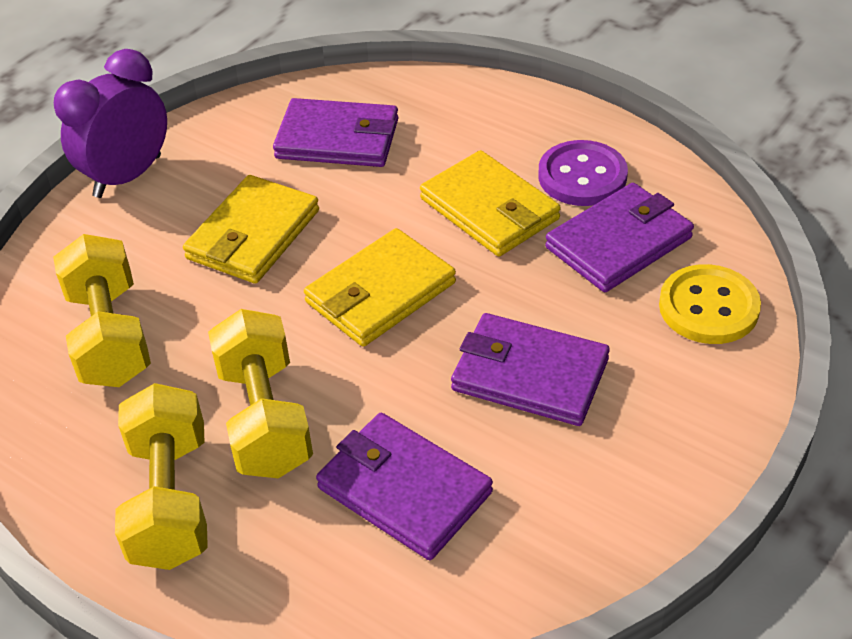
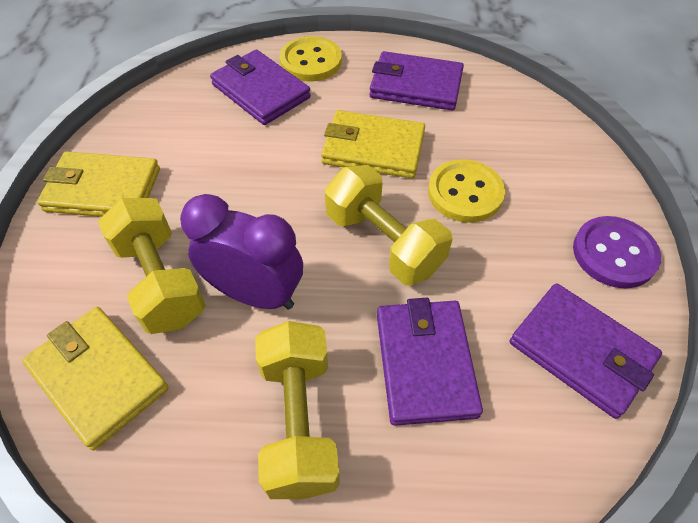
yellow button: [659,264,761,344] = 1 -> [279,36,342,82] [428,159,505,223] = 2

